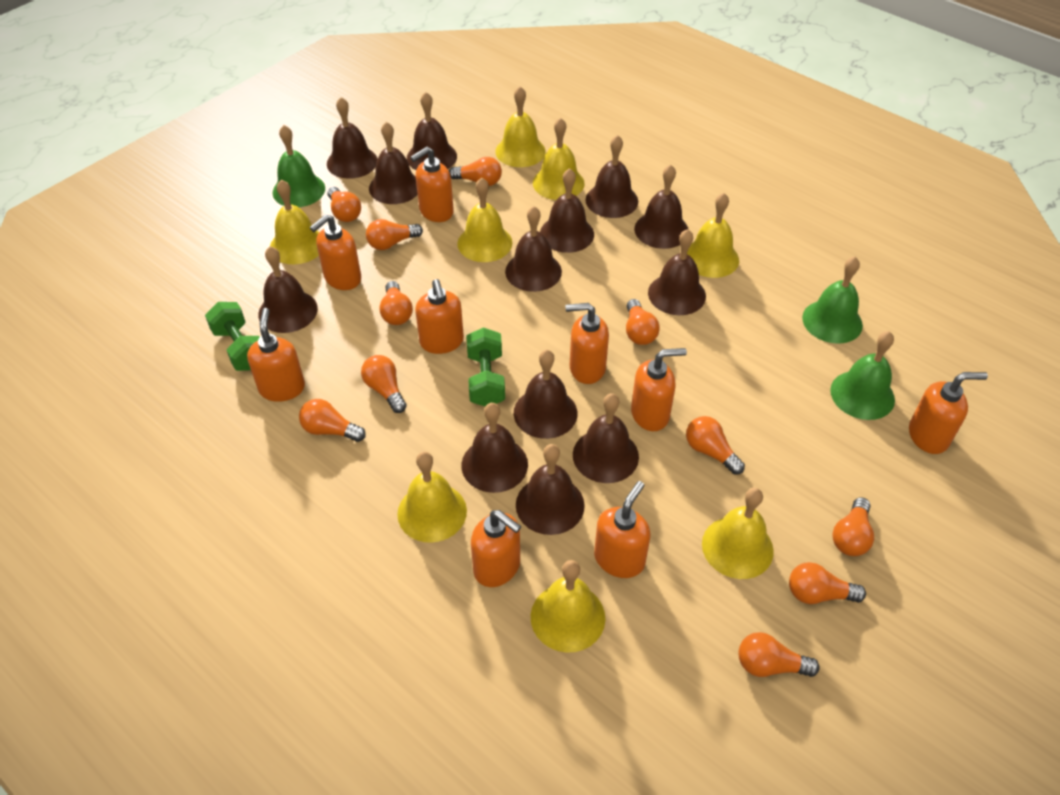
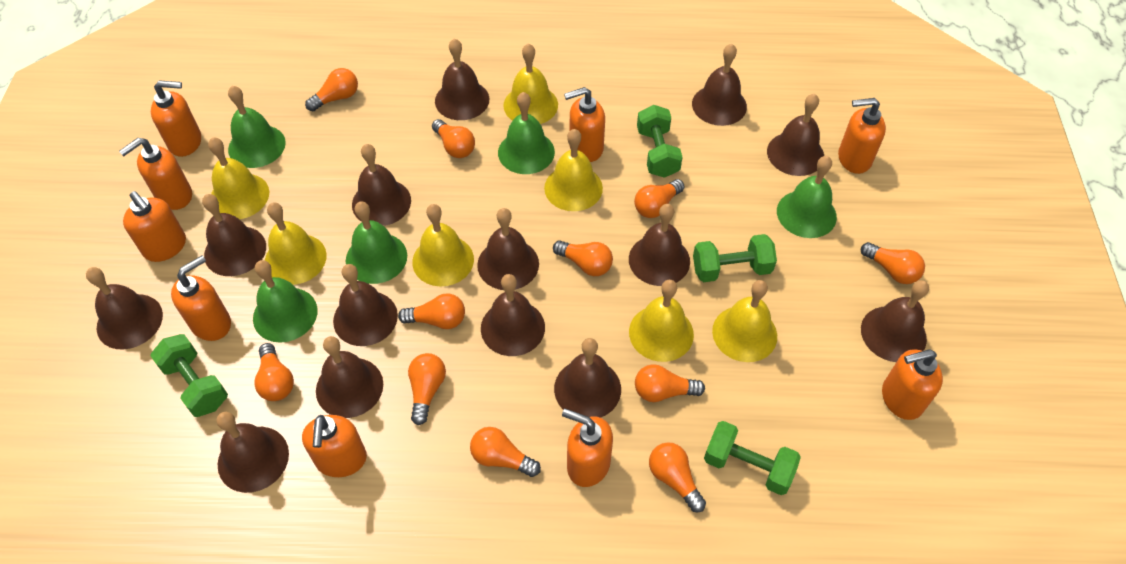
brown bell: [258,246,318,333] [327,97,377,179] [369,122,418,204] [407,92,457,170] [461,403,528,493] [505,206,562,292] [514,350,577,439] [516,444,585,535] [540,168,594,253] [573,393,639,483] [586,135,638,218] [634,164,689,249] [648,229,706,315] = 13 -> [86,267,163,349] [202,194,266,276] [216,412,289,493] [316,336,383,418] [333,264,398,346] [352,144,411,226] [435,38,489,120] [477,208,539,290] [481,274,545,356] [554,338,621,418] [629,204,690,286] [692,44,747,126] [767,94,824,176] [861,280,929,362] = 14
green bell: [273,125,325,207] [802,257,863,344] [830,331,895,420] = 3 -> [228,86,286,168] [253,260,318,343] [346,201,407,284] [498,92,555,174] [777,156,837,238] = 5
green dumbbell: [205,302,260,371] [466,327,505,406] = 2 -> [150,334,228,417] [637,105,682,178] [693,234,777,282] [704,421,801,495] = 4
yellow bell: [270,180,319,264] [397,452,467,543] [457,178,512,262] [495,86,546,167] [531,560,605,653] [533,118,585,200] [687,193,739,278] [702,488,774,579] = 8 -> [208,137,269,219] [265,202,327,285] [412,204,474,286] [504,43,558,124] [544,129,603,211] [629,280,694,362] [712,280,777,362] = 7

